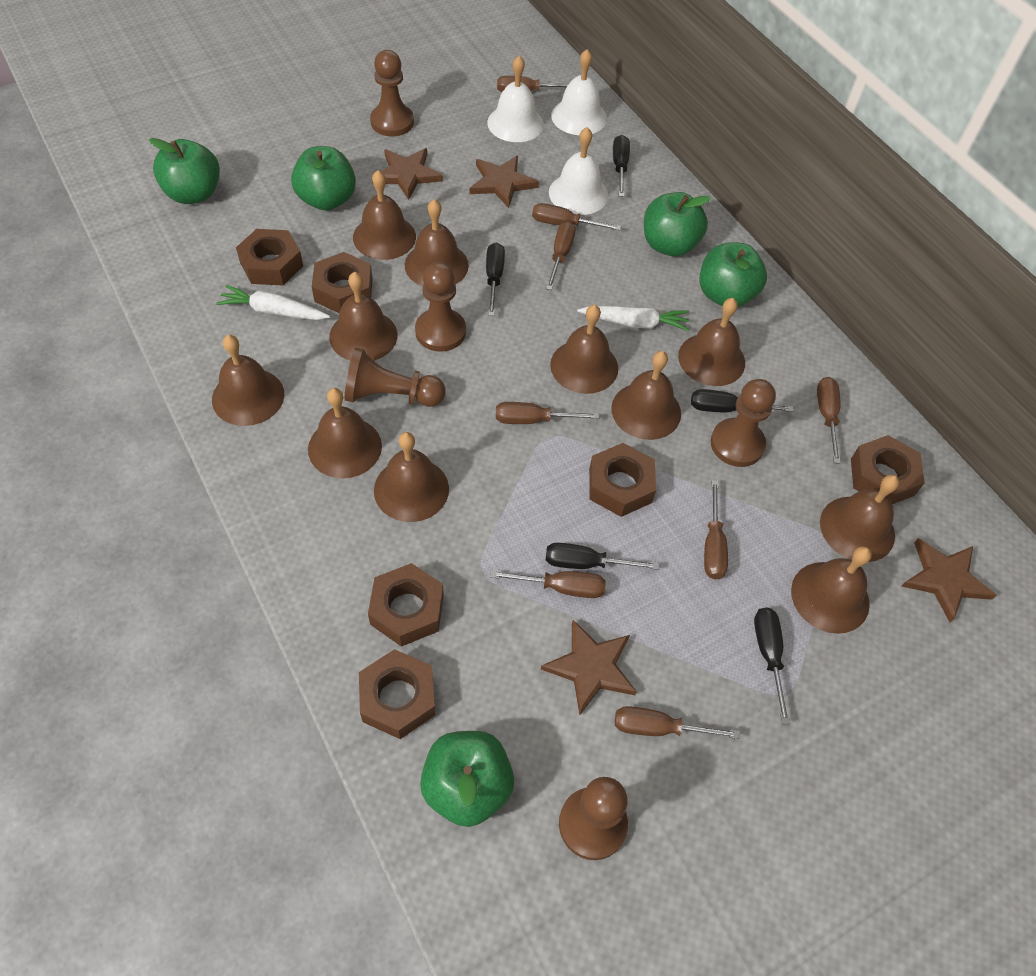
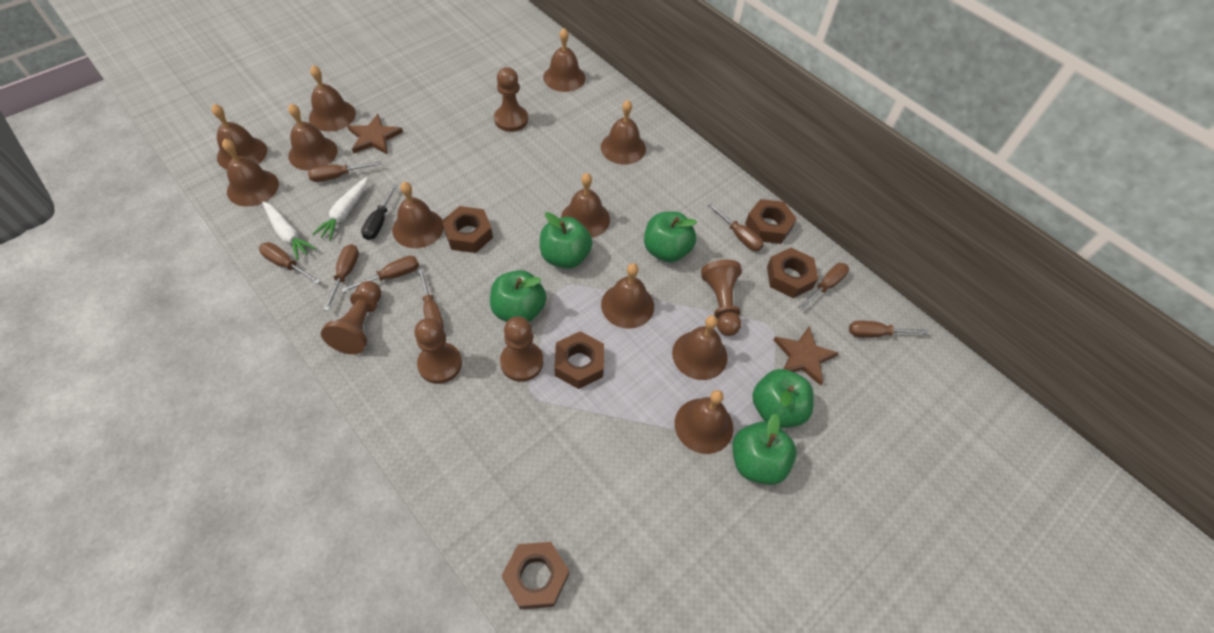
black screwdriver: [486,242,505,316] [546,543,659,570] [613,135,630,197] [691,389,793,412] [754,607,790,724] = 5 -> [361,183,398,240] = 1
brown nut: [236,229,303,285] [312,252,373,313] [359,649,436,739] [368,563,444,647] [589,443,656,517] [851,435,925,504] = 6 -> [442,206,493,253] [501,542,569,610] [554,331,604,389] [745,199,797,244] [767,248,818,298] = 5
brown star: [372,148,443,200] [470,156,539,208] [541,620,637,715] [902,538,997,622] = 4 -> [348,114,403,154] [774,326,839,386] = 2
white bell: [487,56,544,142] [549,127,608,215] [551,49,607,135] = 3 -> none = 0

